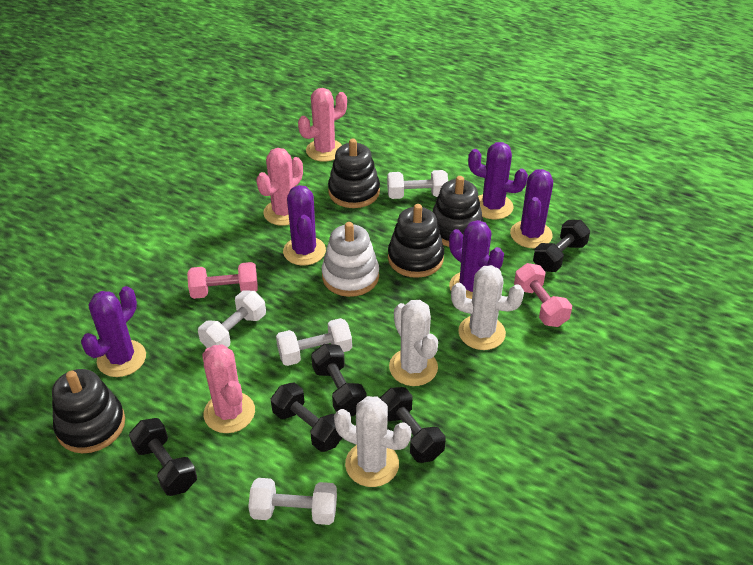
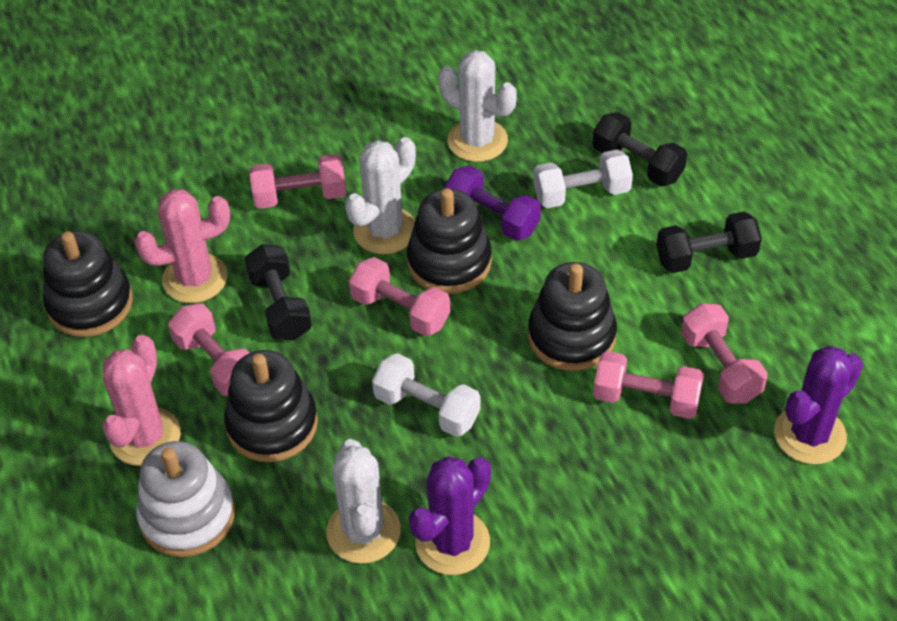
black dumbbell: [129,418,197,496] [271,382,342,452] [311,344,367,416] [380,387,445,463] [533,220,590,272] = 5 -> [244,244,312,340] [592,112,687,186] [656,211,762,273] = 3
pink cactus: [202,344,255,433] [256,148,303,226] [298,88,347,162] = 3 -> [102,335,181,466] [134,189,230,303] = 2
pink dumbbell: [187,262,258,299] [514,263,572,327] = 2 -> [168,304,249,396] [249,154,346,209] [349,257,450,336] [593,351,704,419] [681,303,767,403] = 5
purple cactus: [81,286,146,377] [283,185,326,266] [449,220,504,299] [468,142,528,219] [510,169,553,248] = 5 -> [409,456,491,575] [774,346,863,465] = 2
purple dumbbell: none = 0 -> [444,166,541,241] = 1
white dumbbell: [198,291,266,348] [248,478,337,525] [276,318,352,366] [387,170,448,199] = 4 -> [372,353,481,437] [533,149,633,208] = 2

